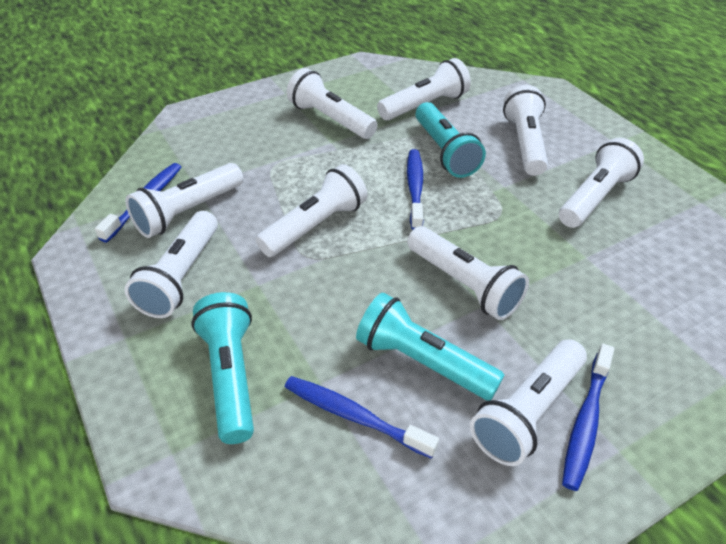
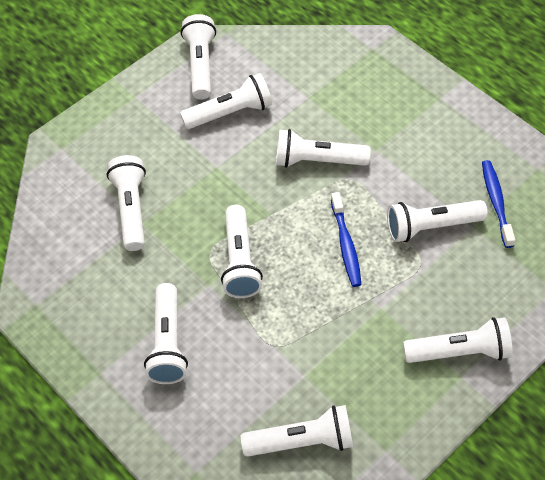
blue toothbrush: [95,163,181,243] [285,376,439,459] [407,149,424,230] [562,344,614,491] = 4 -> [331,192,362,287] [482,160,515,248] = 2
turquoise flashlight: [191,292,254,444] [356,293,505,400] [415,102,486,178] = 3 -> none = 0

